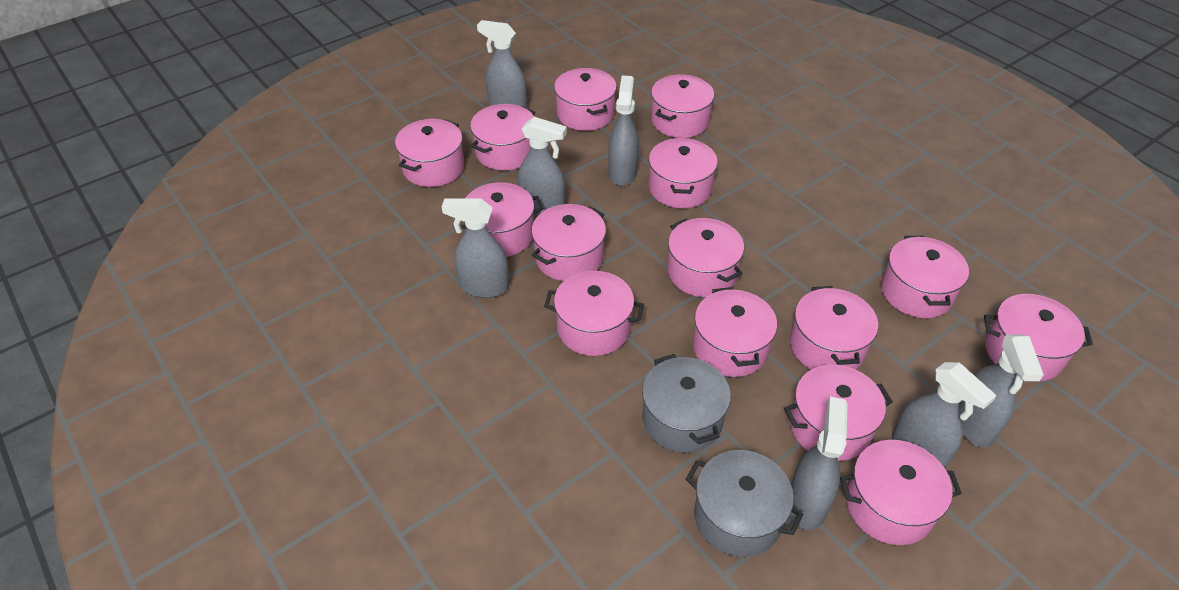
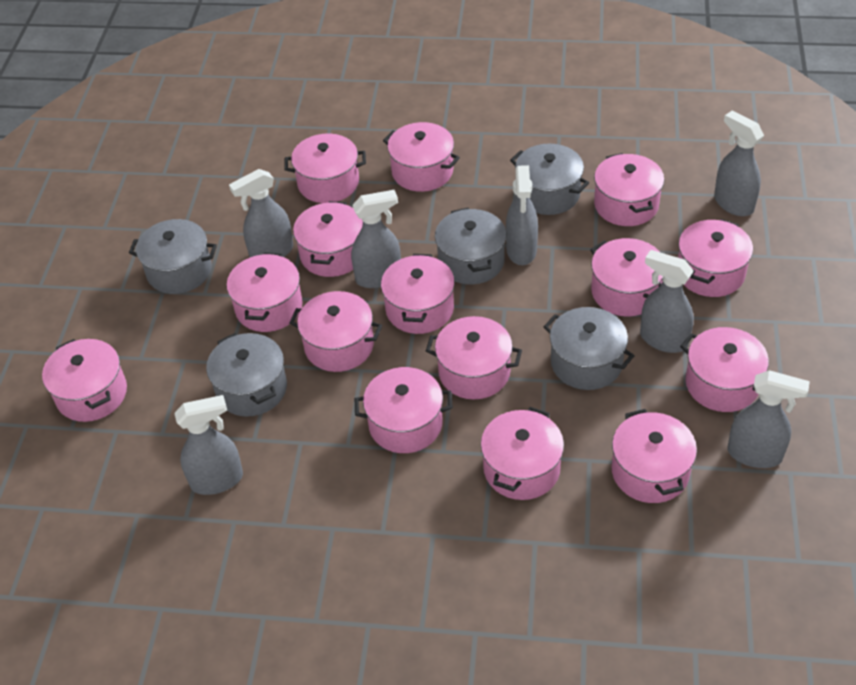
grey pot: [642,354,731,453] [686,450,804,557] = 2 -> [129,219,217,294] [206,333,287,417] [435,208,506,285] [510,144,589,215] [544,307,635,390] = 5

